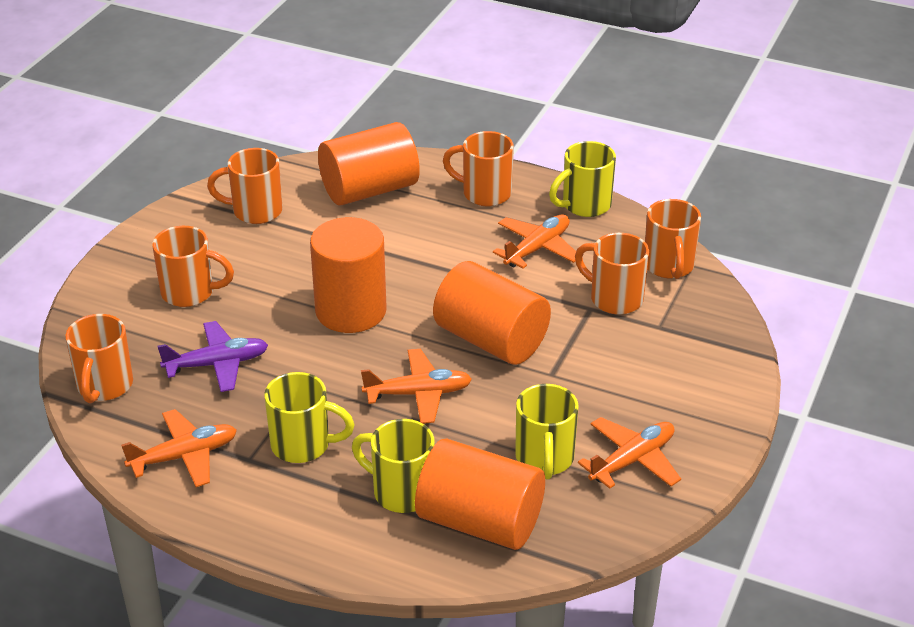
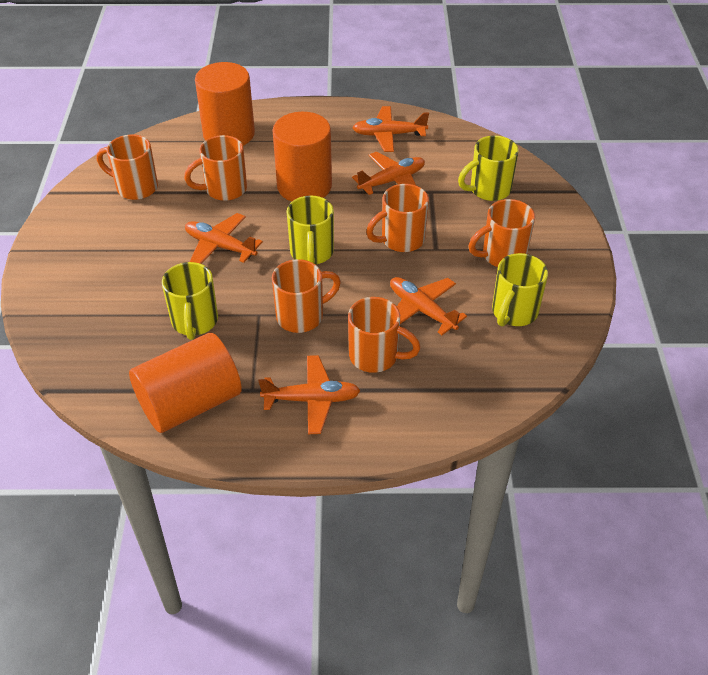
orange cylinder: [310,217,386,333] [318,122,420,206] [415,439,545,550] [433,261,551,365] = 4 -> [129,333,242,433] [195,62,255,146] [272,112,332,201] = 3
orange plane: [121,409,237,487] [361,349,472,424] [493,214,576,269] [578,417,681,489] = 4 -> [185,213,263,264] [258,355,360,434] [352,106,429,152] [352,152,425,195] [390,277,467,335] = 5
purple plane: [157,321,268,392] = 1 -> none = 0

